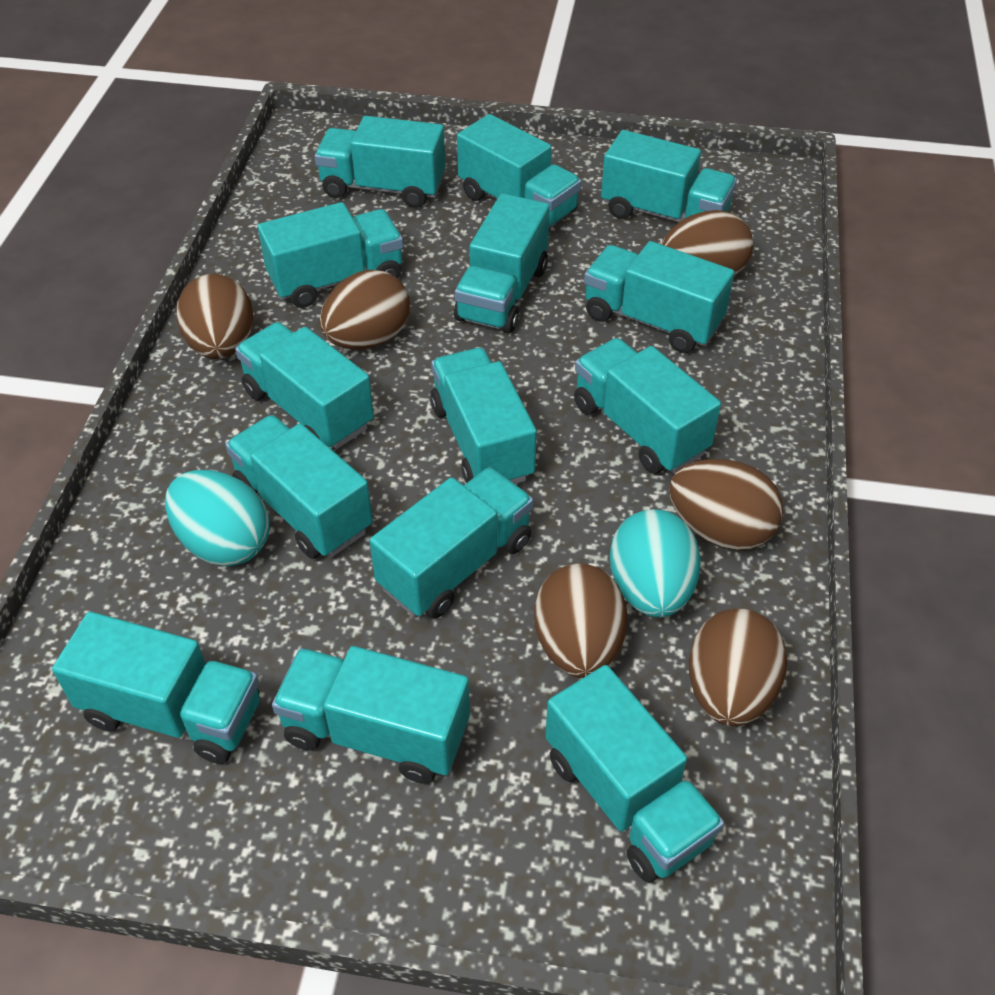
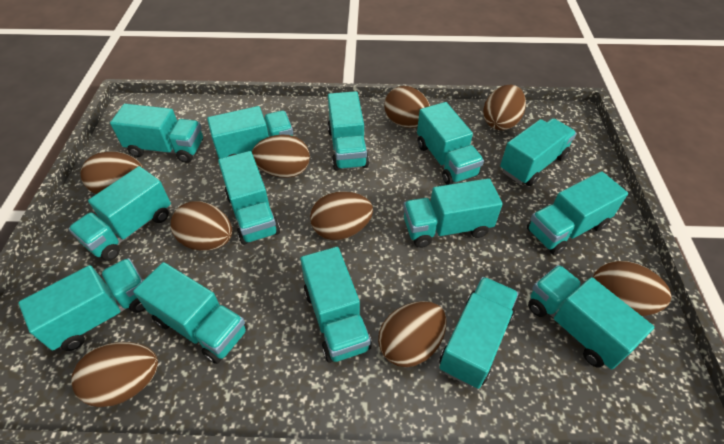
brown egg: [176,274,253,359] [320,270,410,350] [534,563,628,678] [662,210,753,276] [669,459,783,550] [689,608,787,726] = 6 -> [72,342,158,407] [81,152,144,194] [171,201,232,251] [252,134,310,178] [310,191,373,240] [378,301,447,367] [385,86,430,128] [483,85,526,130] [593,261,672,316] = 9
turquoise egg: [165,470,269,566] [610,509,701,618] = 2 -> none = 0

